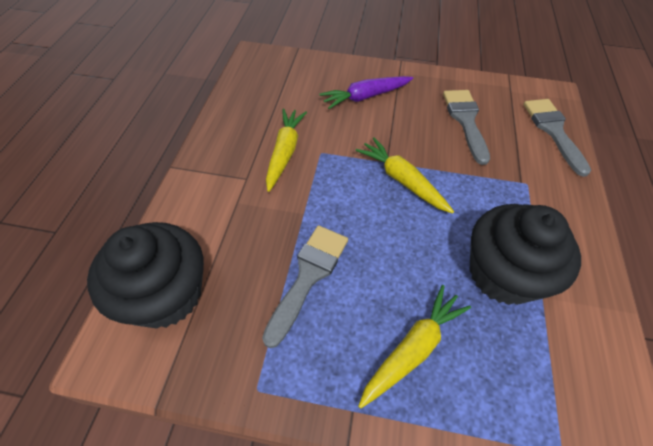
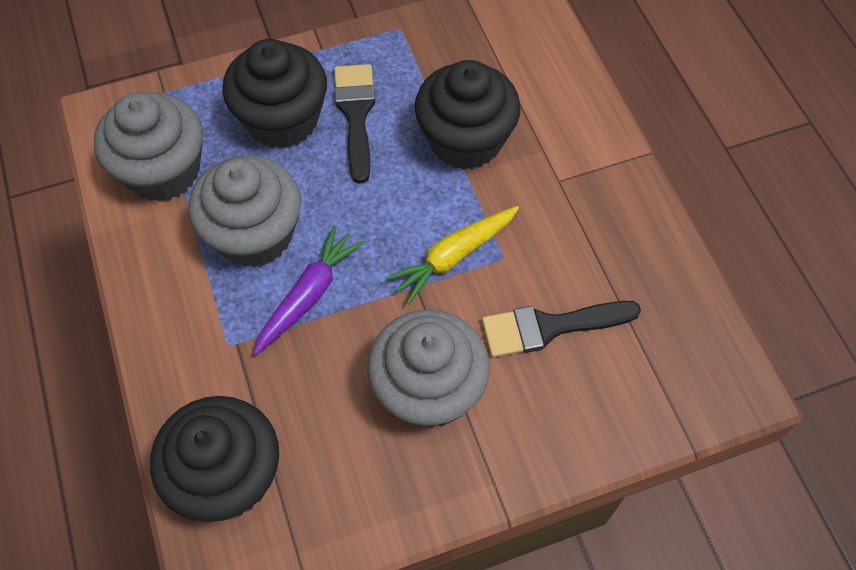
black brush: none = 0 -> [334,64,375,184] [482,301,641,358] = 2
black cupcake: [87,222,204,329] [469,204,581,305] = 2 -> [150,396,279,522] [222,39,327,149] [414,60,521,170] = 3
grey brush: [262,225,348,348] [443,90,490,165] [523,99,591,177] = 3 -> none = 0
grey cupcake: none = 0 -> [94,92,203,202] [188,155,301,268] [367,309,490,429] = 3
yellow carrot: [266,108,307,192] [356,137,454,214] [358,285,471,409] = 3 -> [385,206,519,305] = 1

